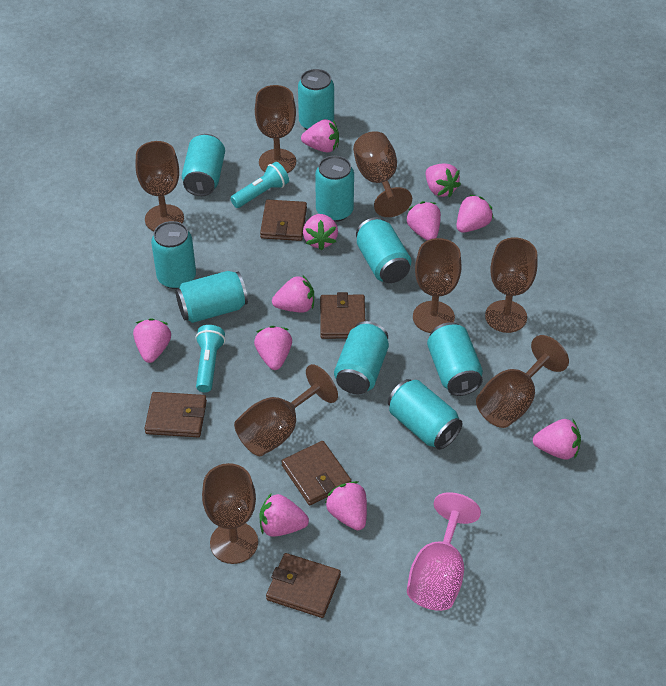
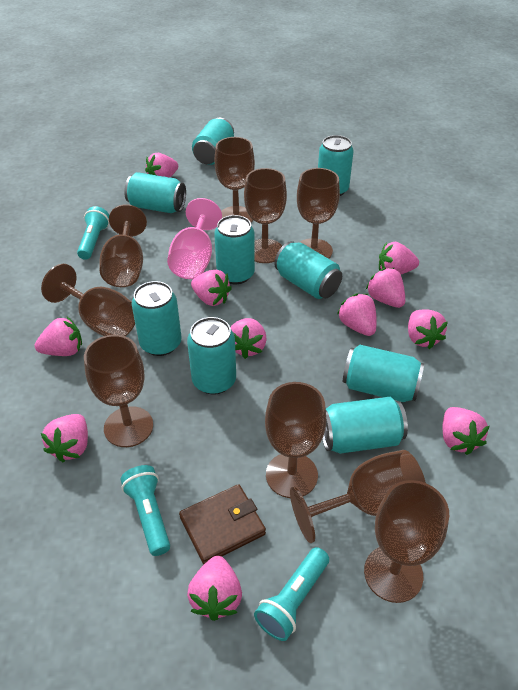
brown goblet: [136,141,184,231] [202,463,258,564] [234,364,338,456] [255,85,296,173] [353,131,412,217] [413,238,461,333] [476,335,569,428] [485,237,538,333] = 8 -> [41,264,135,336] [84,335,153,447] [99,204,147,287] [215,137,255,223] [244,168,287,263] [265,382,326,498] [290,450,426,543] [297,168,340,259] [364,480,449,603] = 9
brown wallet: [145,392,207,437] [260,200,307,241] [266,553,341,618] [282,441,351,505] [320,292,365,339] = 5 -> [179,484,266,564] = 1
turquoise flashlight: [196,325,225,392] [230,162,289,208] = 2 -> [77,206,109,260] [121,465,170,556] [254,547,329,641] = 3

